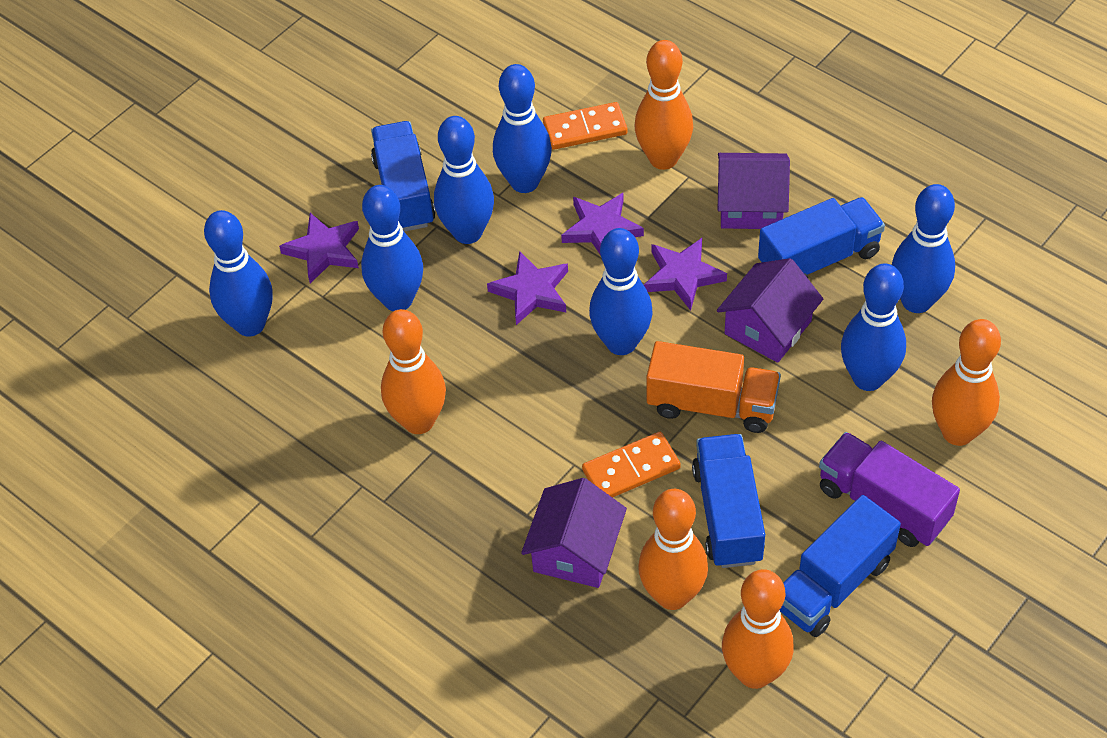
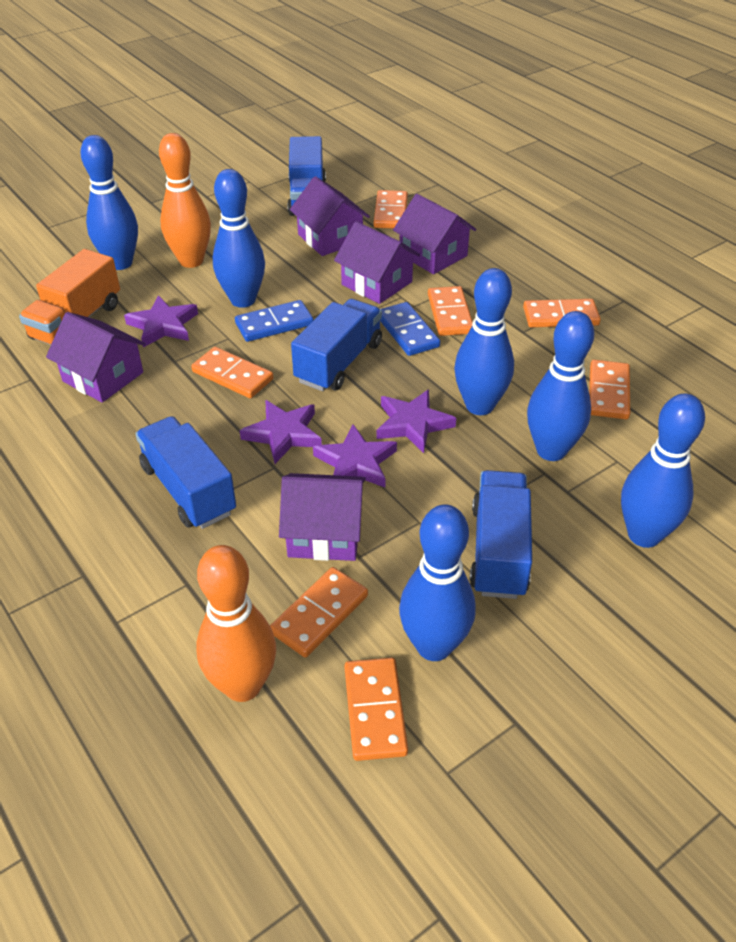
blue bowling pin: [204,210,273,337] [361,185,423,311] [434,116,494,244] [493,64,552,193] [589,228,652,355] [841,263,906,391] [892,184,955,313] = 7 -> [80,135,138,270] [213,169,265,308] [399,504,476,661] [454,268,514,415] [527,311,594,461] [621,394,705,548] = 6
blue domino: none = 0 -> [235,300,314,342] [380,302,440,356] = 2
orange bowling pin: [381,309,446,434] [634,40,693,170] [638,489,708,610] [722,569,794,689] [932,319,1001,446] = 5 -> [159,133,211,268] [196,545,276,702] = 2
orange domino: [543,102,627,150] [582,432,681,498] = 2 -> [191,347,274,398] [270,567,368,657] [345,658,408,761] [374,190,408,229] [428,286,473,336] [523,299,601,327] [589,360,630,419] = 7
purple house: [521,478,627,588] [717,258,823,363] [718,153,790,229] = 3 -> [46,312,146,403] [279,473,366,561] [290,176,370,256] [334,221,420,304] [393,194,476,274] = 5
purple truck: [819,432,960,547] = 1 -> none = 0

